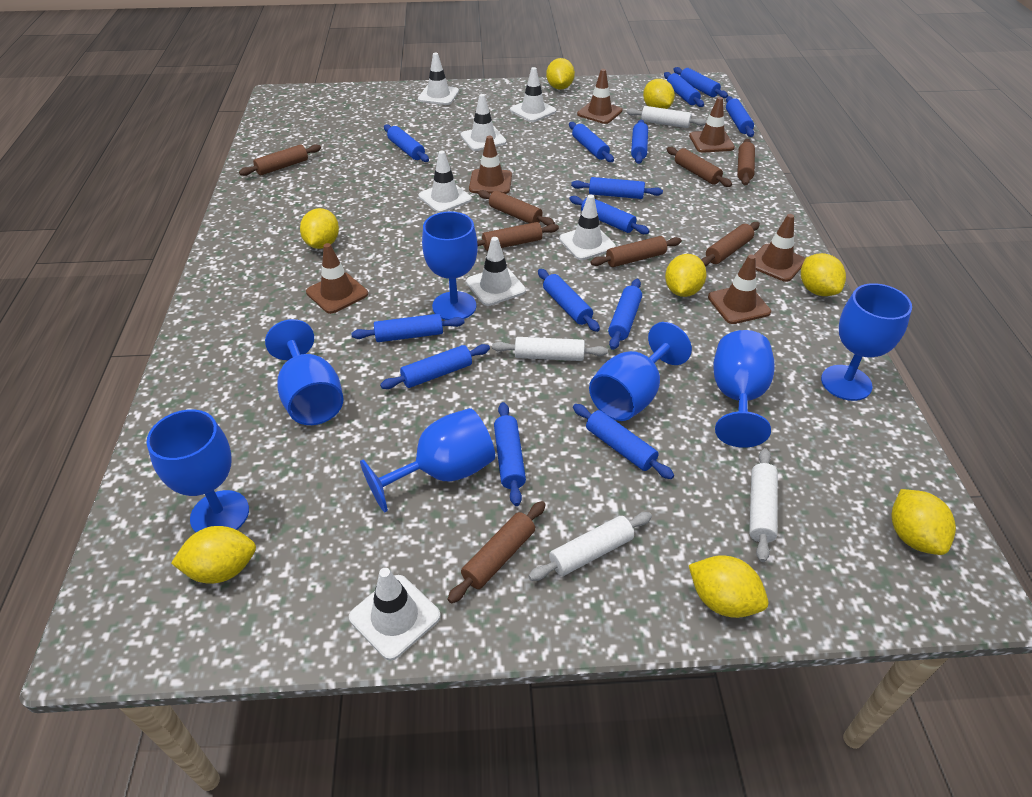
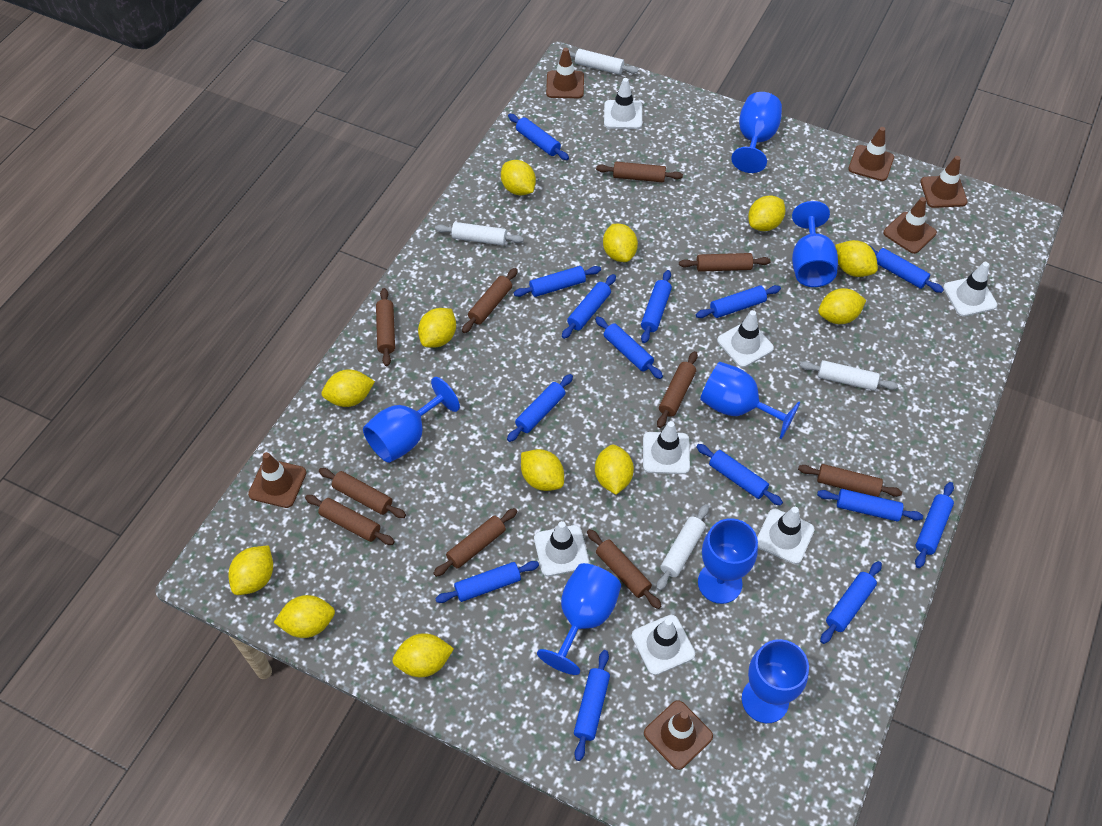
brown rolling pin: [239,144,321,176] [448,501,546,603] [477,222,559,251] [478,190,555,226] [591,236,682,267] [667,147,732,187] [701,222,760,267] [737,139,755,186] = 8 -> [305,495,395,545] [319,468,406,518] [376,288,395,366] [433,508,517,577] [462,268,518,333] [587,529,661,609] [596,162,683,182] [657,351,698,428] [679,253,771,272] [798,464,902,497] = 10
yellow lemon: [171,526,256,584] [300,208,339,249] [546,58,575,90] [643,79,675,109] [665,254,707,297] [689,555,768,618] [801,253,846,296] [891,489,956,555] = 8 -> [228,545,273,595] [274,595,335,638] [322,369,375,407] [392,633,454,677] [418,308,456,348] [501,160,536,195] [521,449,564,491] [595,445,634,495] [603,224,638,262] [748,195,785,231] [818,288,866,324] [835,240,878,277] = 12

